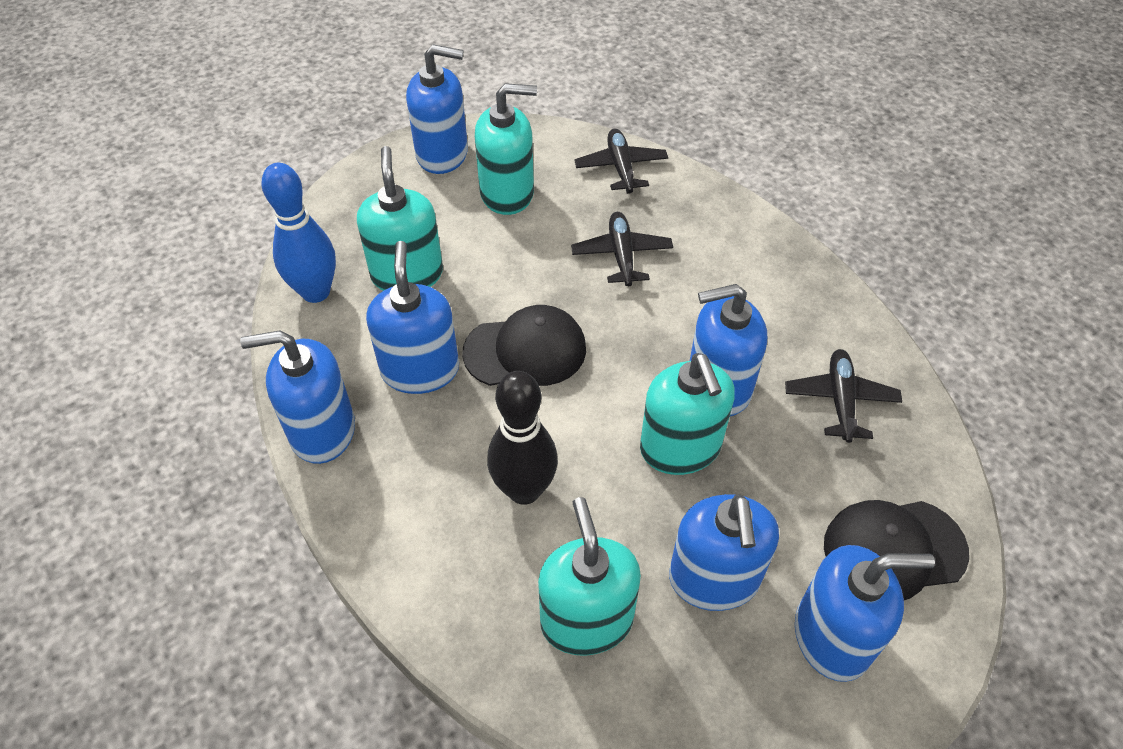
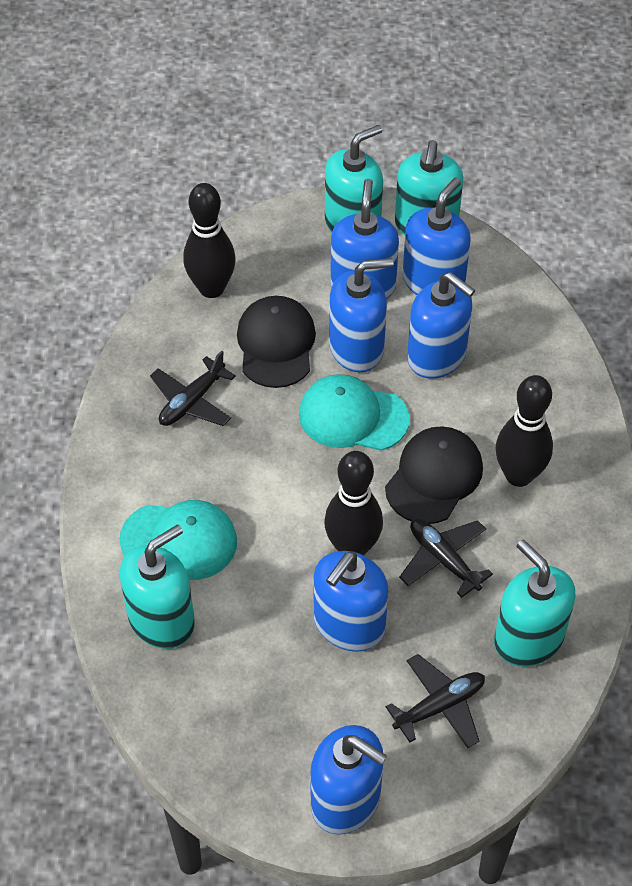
black bowling pin: [487,371,558,505] = 1 -> [183,183,235,298] [324,451,383,555] [496,375,553,487] = 3
blue bowling pin: [262,163,336,303] = 1 -> none = 0
turquoise cap: none = 0 -> [120,500,237,580] [299,374,410,451] = 2

